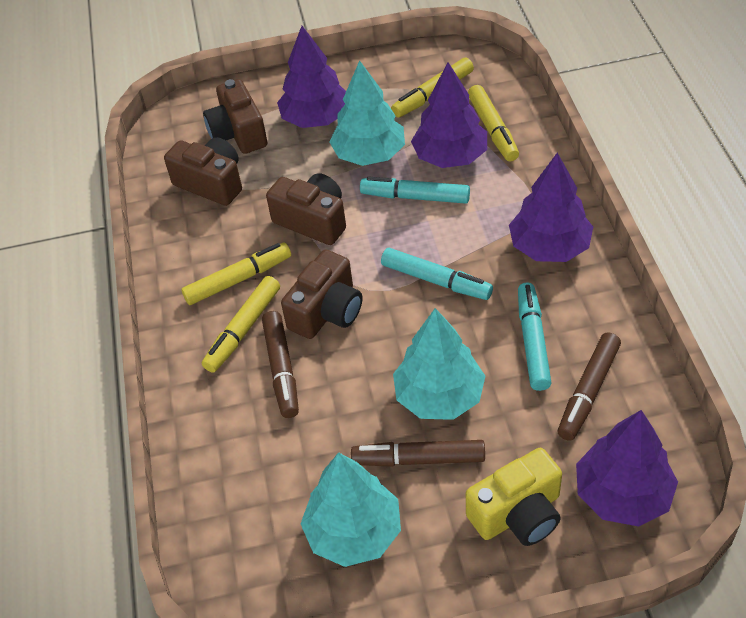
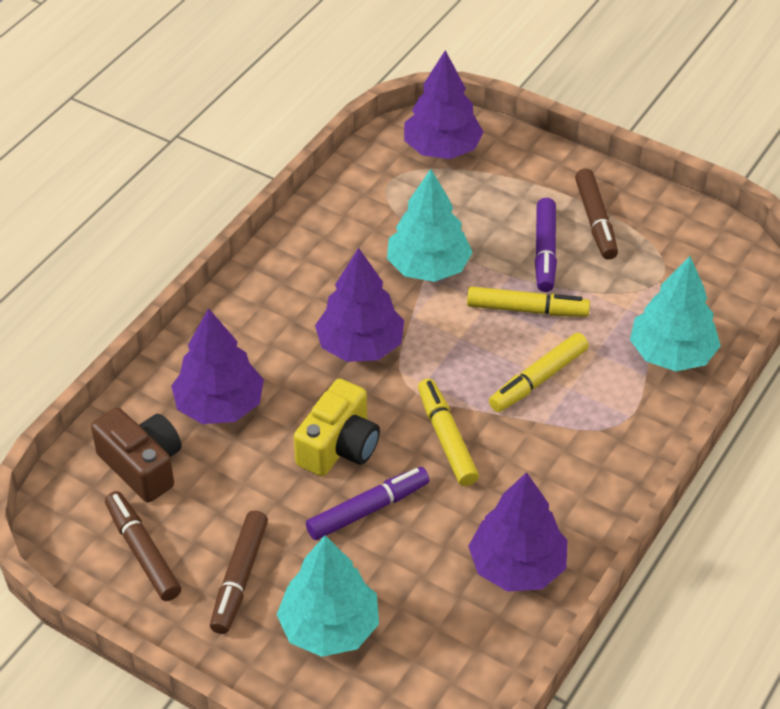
brown camera: [164,137,242,206] [203,79,267,154] [266,173,346,245] [281,249,362,339] = 4 -> [91,407,182,503] = 1
purple marker: none = 0 -> [306,467,430,540] [535,198,557,292] = 2
turquoise marker: [360,176,470,204] [381,248,493,300] [518,283,552,391] = 3 -> none = 0
yellow marker: [181,243,291,305] [202,276,280,373] [391,58,474,118] [468,85,519,161] = 4 -> [418,379,479,486] [467,286,590,317] [489,333,589,412] = 3

